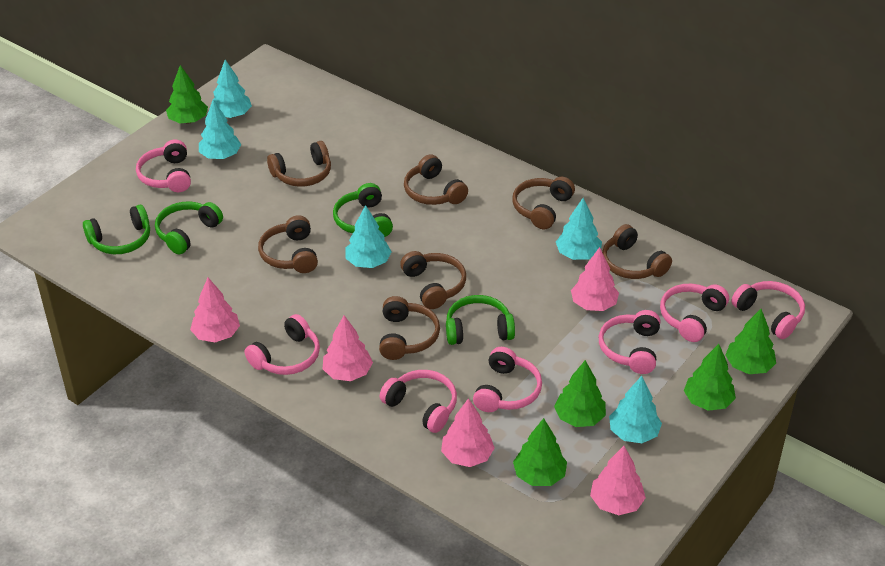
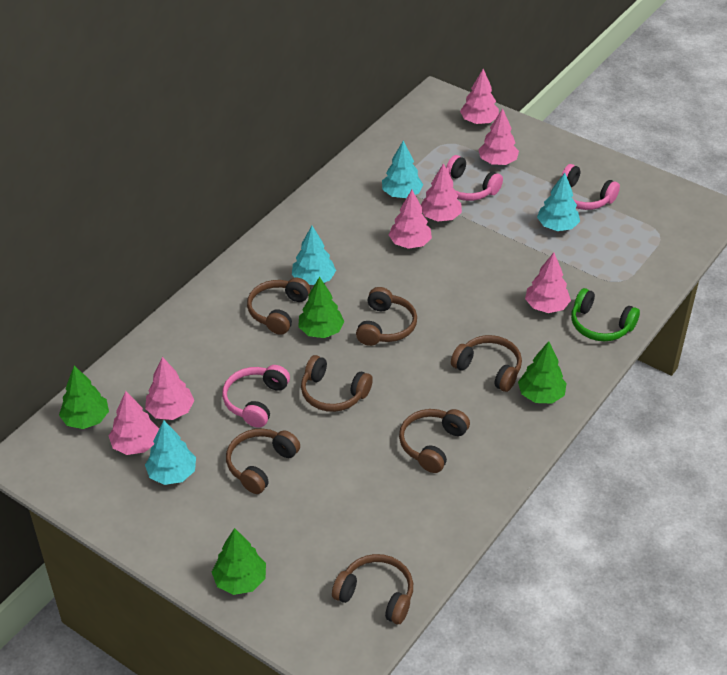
green headphones: [83,205,150,254] [155,201,223,254] [333,183,393,237] [446,295,515,345] = 4 -> [571,288,640,341] = 1
green tree: [166,65,208,124] [513,418,567,486] [554,360,606,427] [684,344,736,411] [726,309,776,374] = 5 -> [59,366,109,429] [212,528,266,595] [298,277,344,338] [518,341,567,403] = 4
pink headphones: [136,139,191,192] [245,314,320,375] [380,370,457,433] [473,347,542,412] [599,310,660,374] [660,284,729,342] [731,281,805,339] = 7 -> [222,365,290,428] [446,155,503,201] [561,164,620,210] = 3
pink tree: [190,278,240,342] [323,315,373,381] [441,398,495,467] [571,247,619,311] [590,446,646,515] = 5 -> [109,391,159,455] [145,357,194,420] [389,190,432,249] [421,163,462,222] [460,69,499,124] [478,108,519,165] [525,252,571,313] = 7
turquoise tree: [199,100,241,159] [211,60,252,118] [345,205,392,268] [556,198,602,260] [609,376,662,443] = 5 -> [145,420,196,485] [292,226,336,285] [382,141,423,198] [537,173,580,231] = 4

